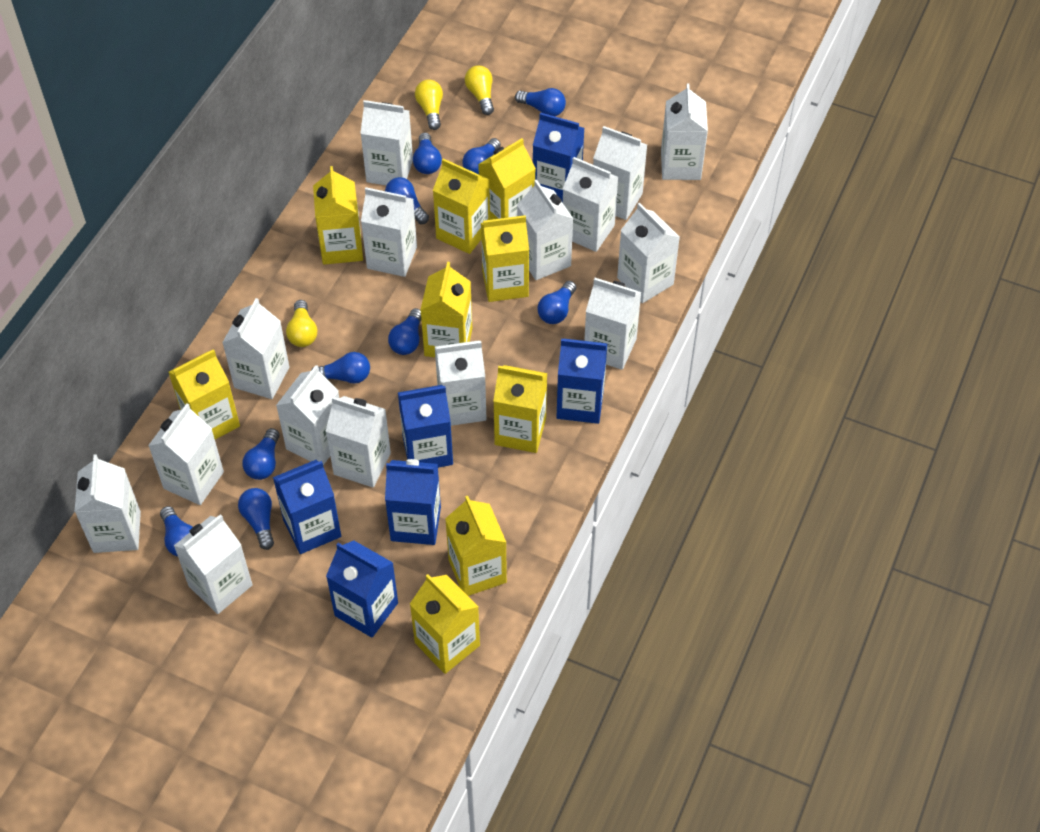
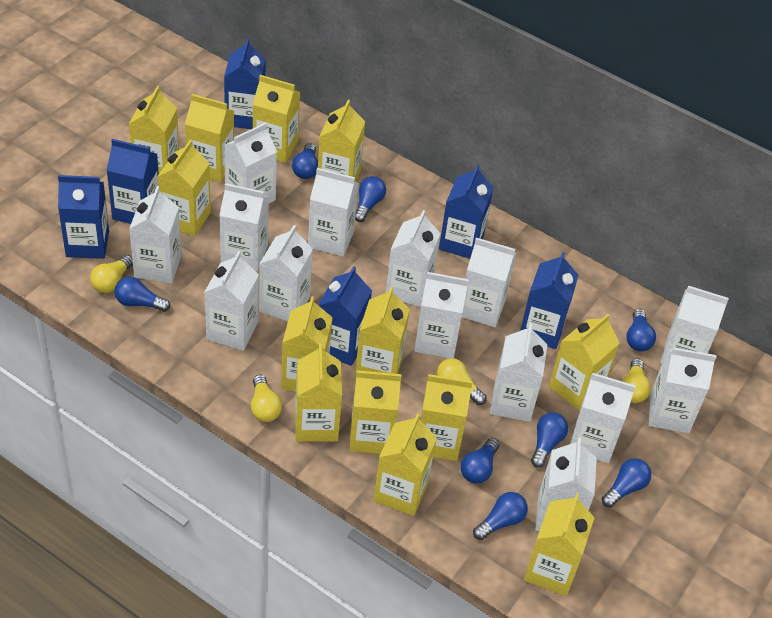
blue light bulb: [160,506,192,556] [238,488,274,550] [242,428,280,480] [311,352,370,384] [385,177,429,224] [388,308,421,355] [413,133,442,174] [462,138,501,174] [515,88,566,116] [537,281,576,324] = 10 -> [115,277,170,312] [292,143,318,179] [355,176,386,222] [461,438,500,483] [473,492,528,540] [531,412,568,467] [602,458,651,508] [626,309,656,352] = 8
white carton: [75,454,141,553] [148,404,224,505] [174,514,253,614] [222,298,290,399] [276,365,339,465] [325,396,391,487] [360,100,413,185] [361,187,417,277] [435,341,487,426] [517,180,573,280] [563,157,618,252] [584,278,641,370] [593,126,647,220] [617,203,680,303] [661,83,708,180] = 15 -> [129,186,181,283] [205,251,259,351] [219,183,269,272] [224,122,277,203] [259,225,313,321] [308,168,358,256] [386,210,441,307] [414,272,469,359] [462,238,516,327] [490,323,547,422] [535,437,597,531] [570,373,636,463] [649,347,716,433] [660,286,729,363] = 14
yellow carton: [169,349,240,439] [313,166,363,265] [410,574,480,674] [420,262,473,357] [433,159,490,254] [445,496,507,596] [478,138,536,220] [481,215,529,302] [493,365,547,453] = 9 -> [129,86,179,173] [157,139,211,236] [185,94,234,183] [253,75,300,163] [281,296,333,391] [295,344,342,441] [318,100,365,182] [349,370,402,454] [355,286,410,377] [373,413,437,516] [420,374,473,461] [524,493,595,596] [549,314,620,410] = 13
yellow light bulb: [286,300,317,347] [415,79,443,130] [465,65,494,115] = 3 -> [90,255,133,293] [251,374,282,422] [437,358,487,405] [622,358,651,403] = 4

